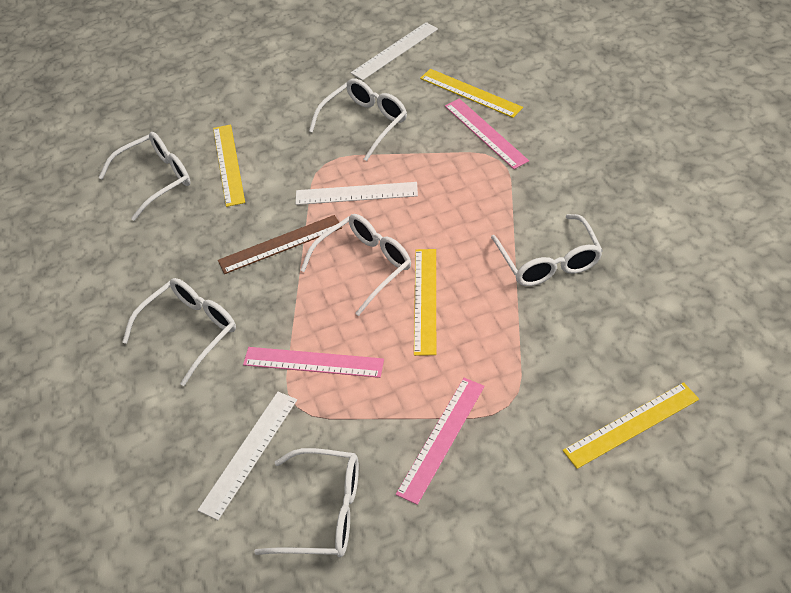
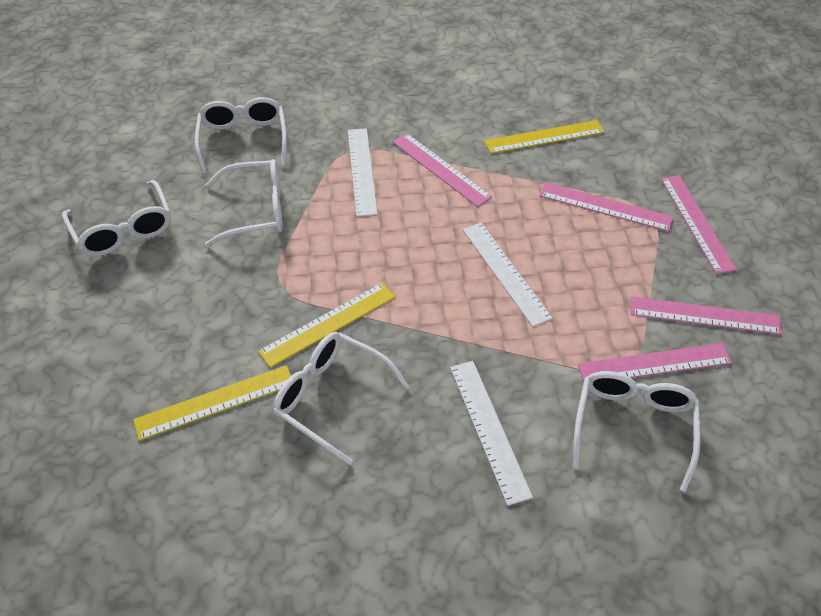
brown ruler: [218,215,342,274] = 1 -> none = 0
pink ruler: [243,347,384,378] [396,378,485,505] [445,98,529,169] = 3 -> [392,133,492,207] [540,182,673,232] [578,343,732,381] [631,296,782,335] [661,175,737,274] = 5
white glasses: [98,132,191,221] [122,278,236,386] [254,448,359,557] [300,214,411,316] [309,78,407,161] [491,214,603,286] = 6 -> [62,180,171,256] [195,97,287,174] [205,159,283,247] [273,332,409,465] [573,371,701,492] = 5
yellow ruler: [213,124,245,207] [414,249,436,356] [420,69,523,118] [563,382,699,469] = 4 -> [133,365,291,441] [258,282,395,368] [485,120,605,154] = 3

